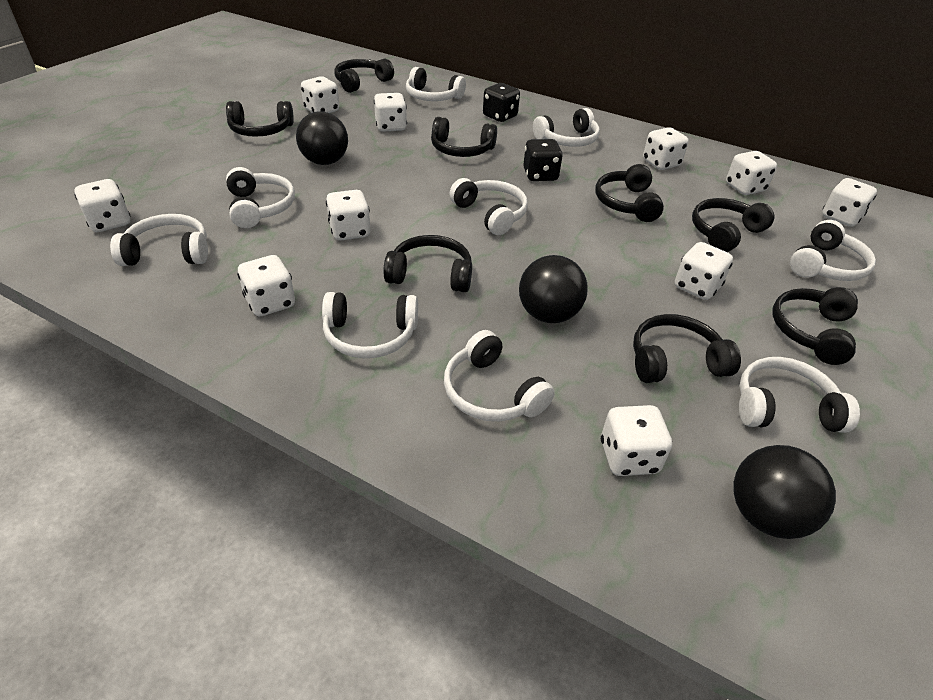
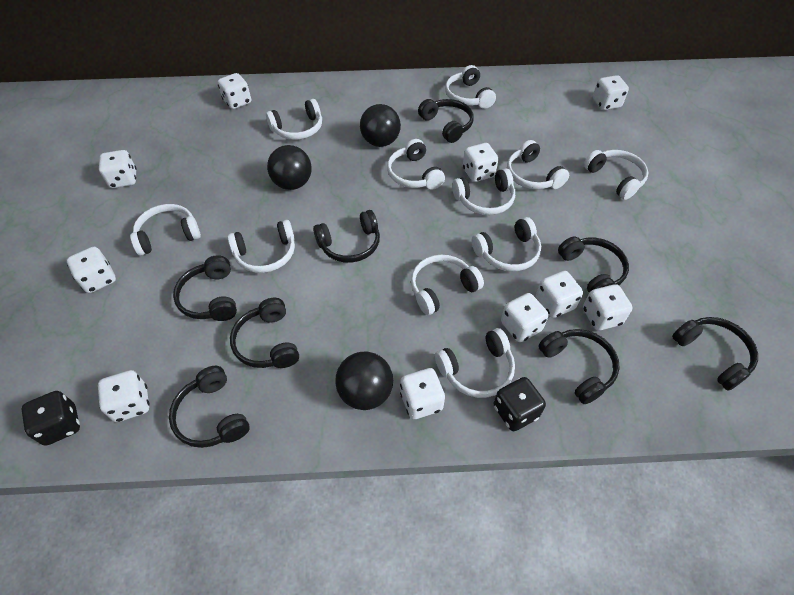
white headphones: [110,214,208,266] [226,167,295,228] [322,292,418,358] [406,67,466,101] [444,330,555,421] [449,178,528,235] [533,108,600,147] [739,357,860,433] [790,220,876,281] = 9 -> [130,204,201,256] [227,220,295,273] [266,99,322,140] [387,139,445,190] [411,255,484,315] [435,328,515,398] [445,65,496,109] [452,168,515,215] [472,217,541,271] [507,140,569,190] [584,150,648,200] = 11

